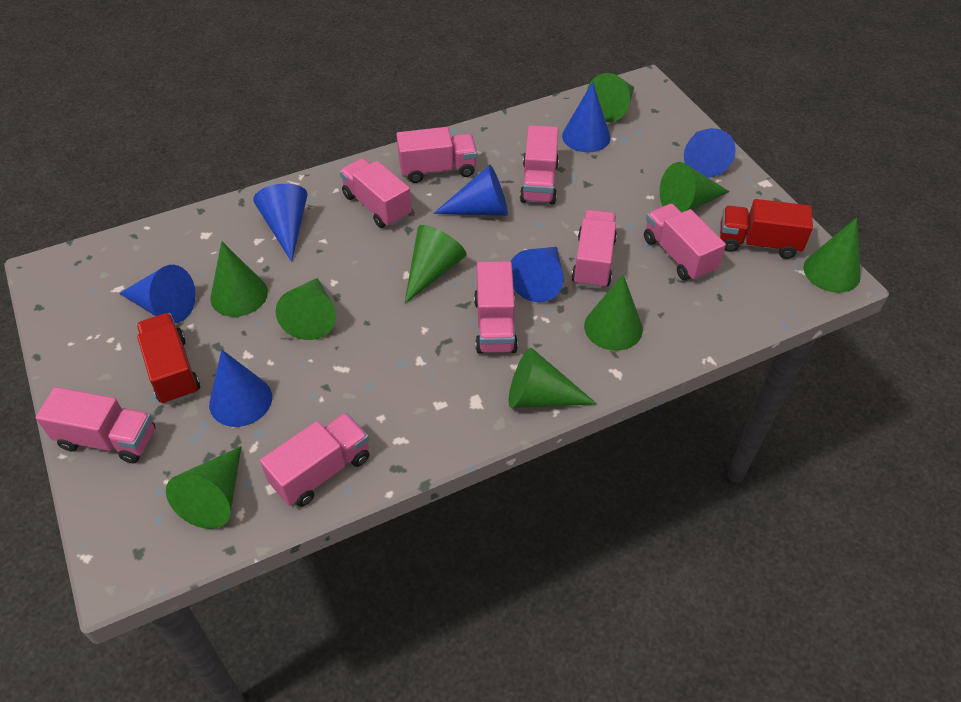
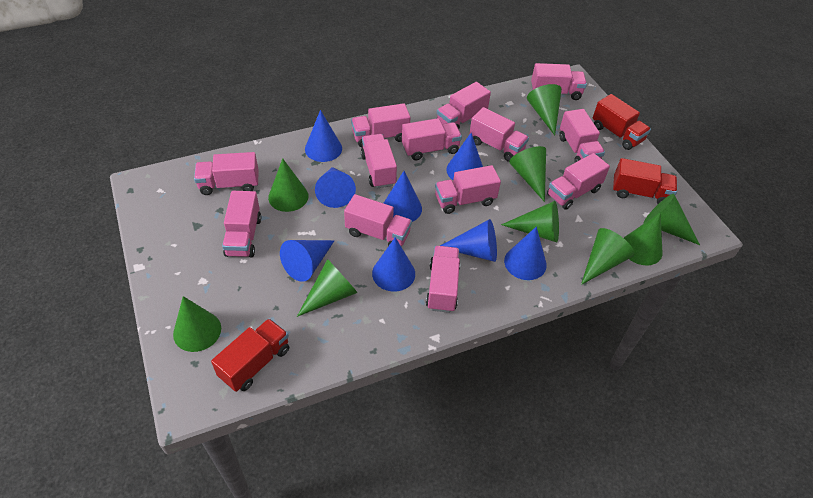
blue cone: [119,265,196,323] [209,350,272,427] [253,184,308,262] [433,165,508,216] [511,247,564,302] [562,82,610,152] [684,128,736,178] = 7 -> [280,240,335,282] [305,110,342,162] [315,167,356,208] [372,237,415,291] [384,171,422,222] [440,219,497,262] [446,133,483,180] [504,226,547,280] = 8
pink truck: [36,387,155,464] [260,413,369,507] [340,158,412,228] [396,127,477,183] [474,261,518,354] [520,125,559,205] [571,210,617,289] [644,203,726,281] = 8 -> [194,152,258,195] [222,191,261,257] [344,194,412,246] [351,103,410,148] [361,134,397,188] [402,118,462,160] [426,246,460,313] [435,165,501,214] [437,82,491,129] [469,107,529,162] [531,63,587,100] [547,153,610,210] [559,109,605,163] = 13
red truck: [136,313,200,404] [720,199,813,259] = 2 -> [211,319,289,392] [593,94,651,150] [613,158,677,204] = 3

